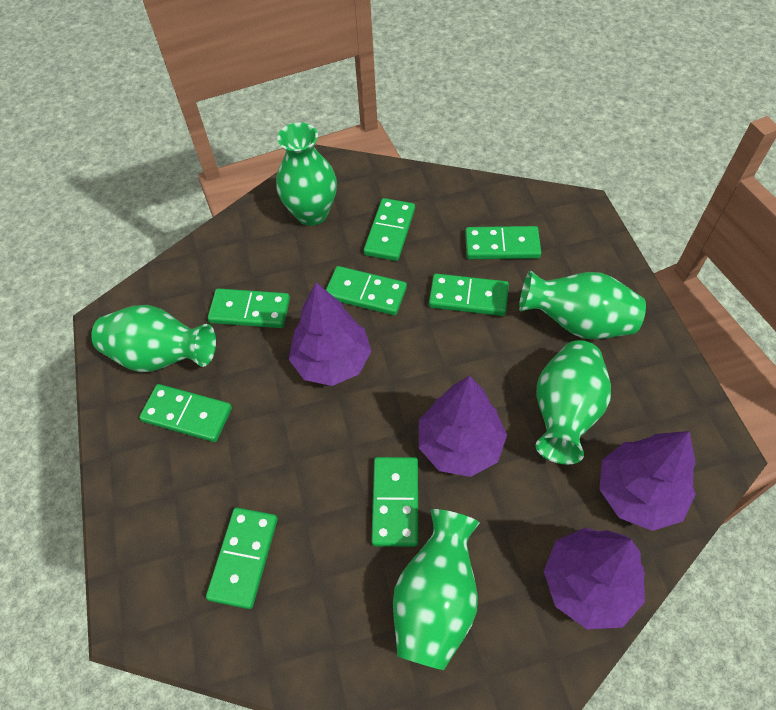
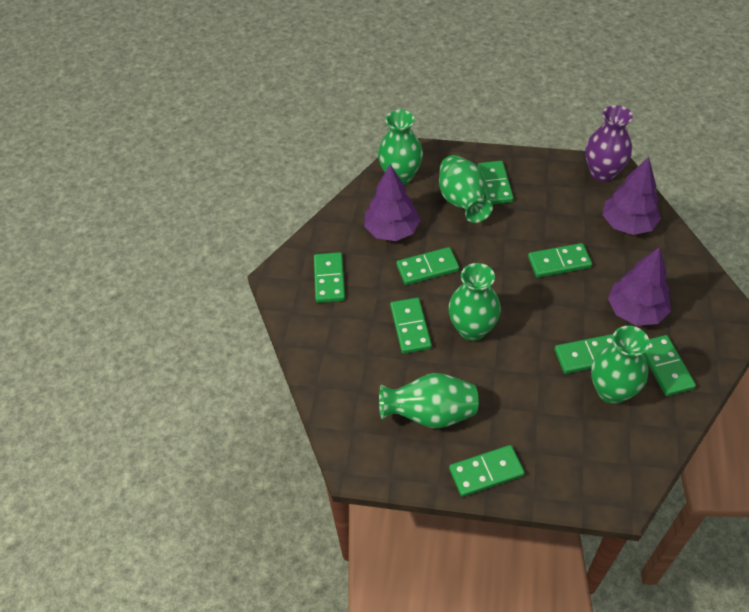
purple tree: [289,282,371,386] [419,376,507,477] [544,527,645,629] [599,431,696,531] = 4 -> [364,164,420,241] [603,157,661,235] [608,247,671,326] = 3
purple vase: none = 0 -> [585,105,633,182] = 1

